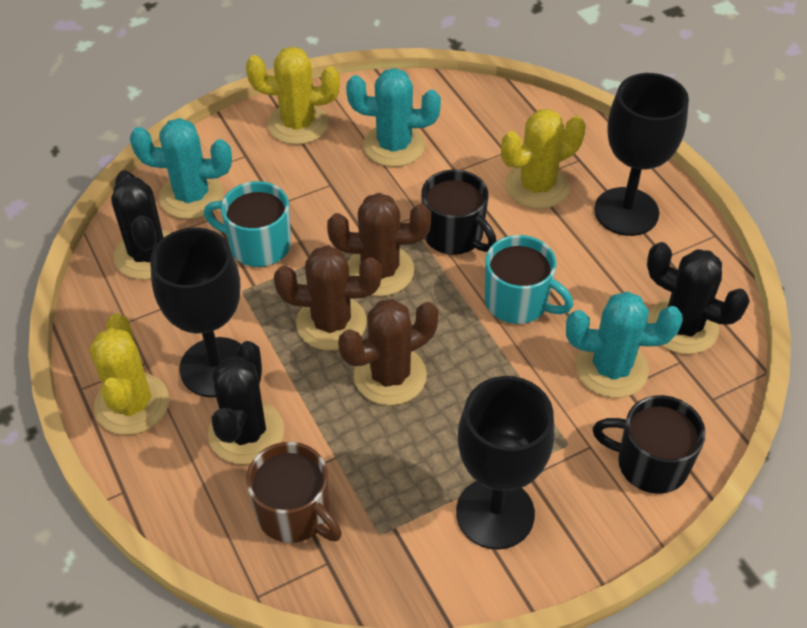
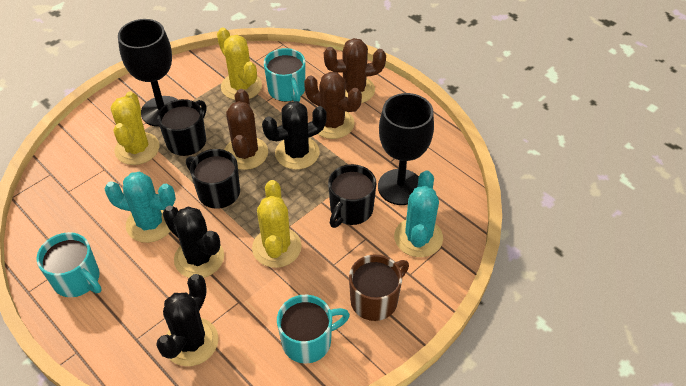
black goblet: [150,227,241,397] [456,376,554,550] [594,73,689,236] = 3 -> [118,19,178,127] [378,93,434,205] = 2
black mug: [421,169,496,255] [593,395,706,494] = 2 -> [157,99,206,156] [186,149,240,209] [328,164,376,228] = 3
turquoise cactus: [130,118,232,219] [346,68,441,167] [566,291,683,398] = 3 -> [105,172,176,243] [394,171,443,257] = 2
turquoise mug: [204,181,291,267] [485,235,573,324] = 2 -> [36,232,102,297] [264,48,305,102] [277,295,350,364] = 3

